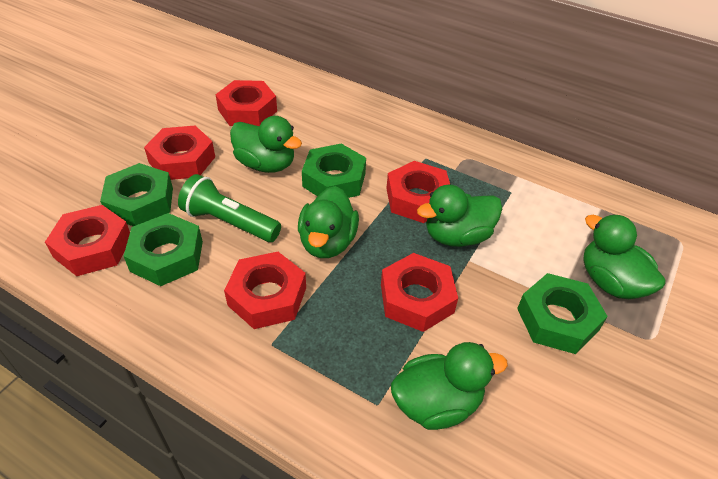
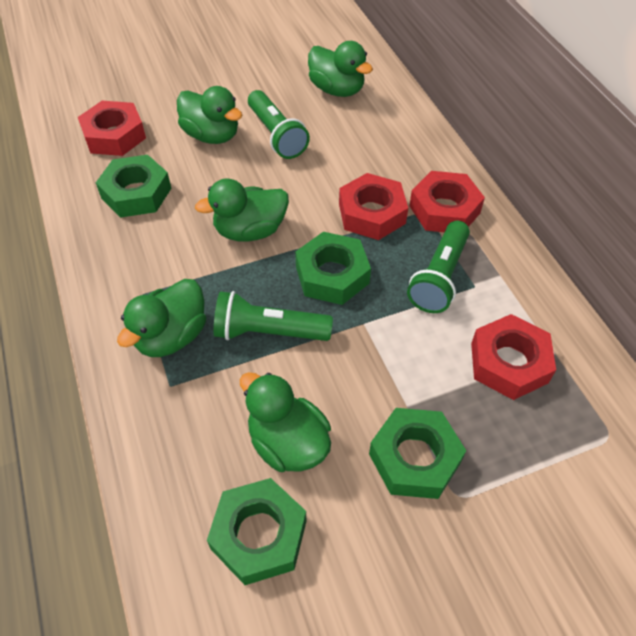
green flashlight: [178,174,281,242] = 1 -> [214,291,333,341] [248,90,310,159] [407,221,470,313] = 3
red nut: [45,205,130,276] [144,125,215,180] [215,80,277,126] [224,252,306,329] [381,253,458,332] [386,161,450,223] = 6 -> [78,101,146,156] [339,173,408,240] [409,171,485,232] [471,314,556,400] = 4

